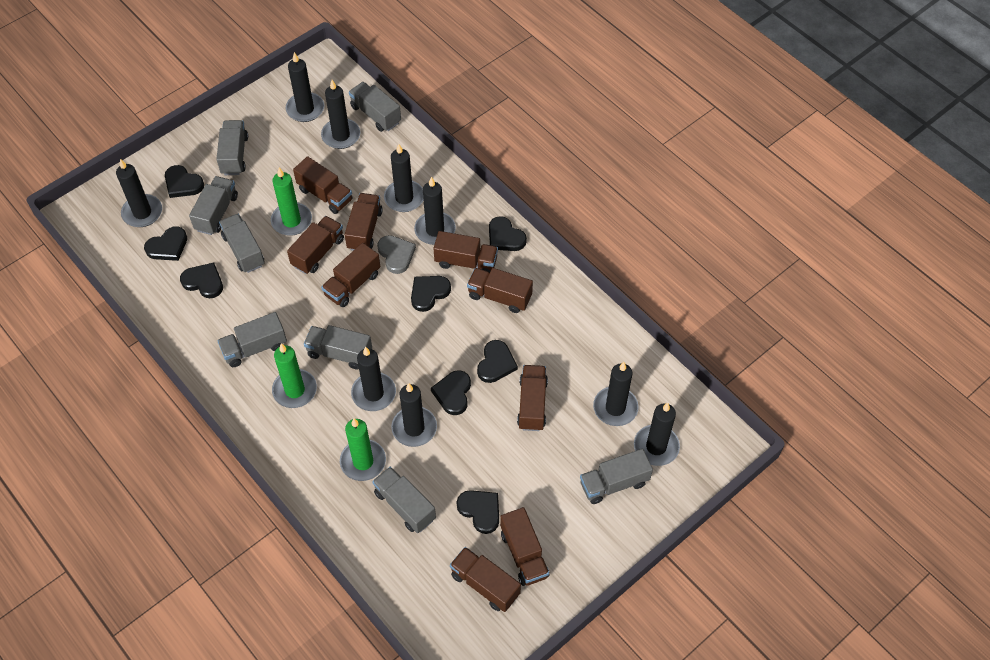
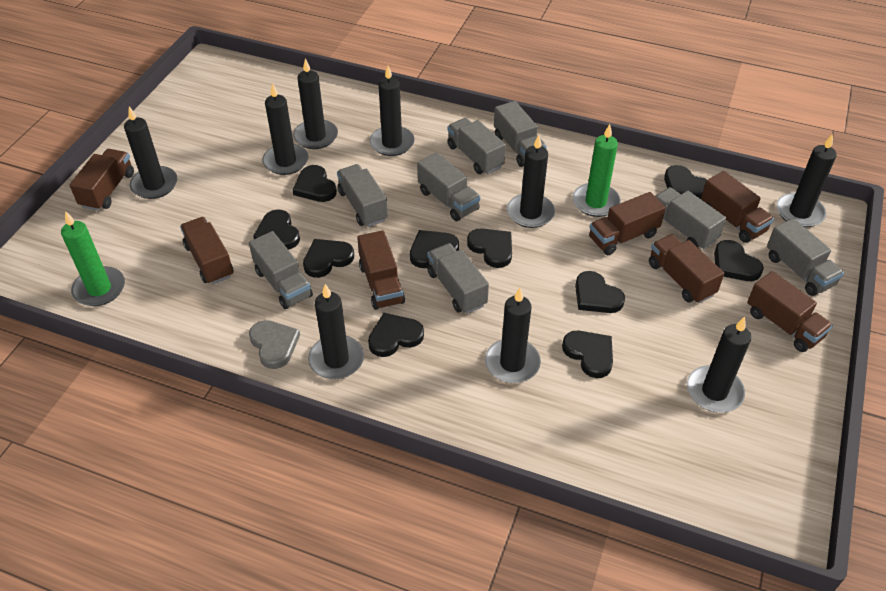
black heart: [144,226,187,261] [165,165,204,198] [180,263,223,298] [411,276,451,312] [431,370,471,415] [457,490,499,534] [477,340,518,383] [489,216,527,251] = 8 -> [253,209,300,250] [293,165,337,202] [303,239,354,278] [368,313,424,357] [410,230,459,268] [467,228,512,268] [562,331,613,378] [575,271,625,313] [664,165,707,199] [714,240,764,281] = 10
brown truck: [287,216,344,274] [293,156,353,214] [321,243,380,307] [344,193,383,251] [433,231,498,273] [450,547,521,612] [467,268,533,313] [500,507,549,586] [517,365,548,431] = 9 -> [70,149,134,211] [180,217,234,284] [357,230,405,310] [589,192,666,255] [649,234,724,304] [701,171,774,243] [747,271,833,352] = 7
green candle: [271,168,312,236] [272,343,317,408] [340,418,386,481] = 3 -> [61,211,125,306] [573,124,621,217] = 2

